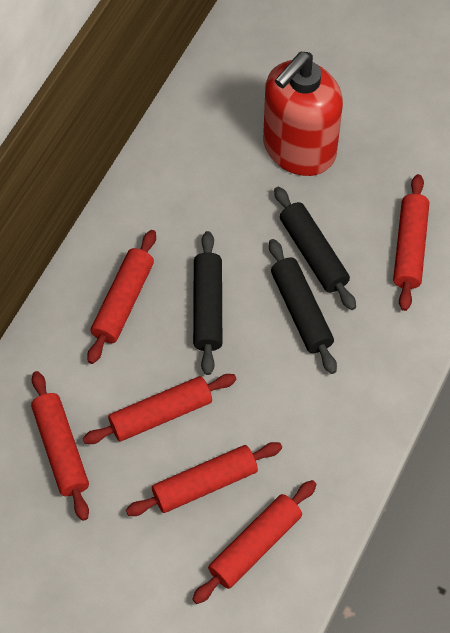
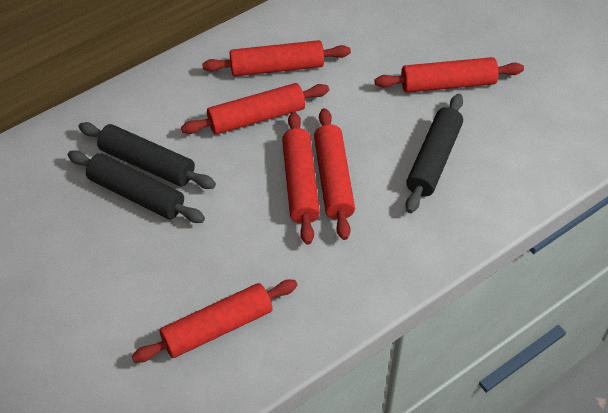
red soap dispenser: [263,52,343,176] = 1 -> none = 0

